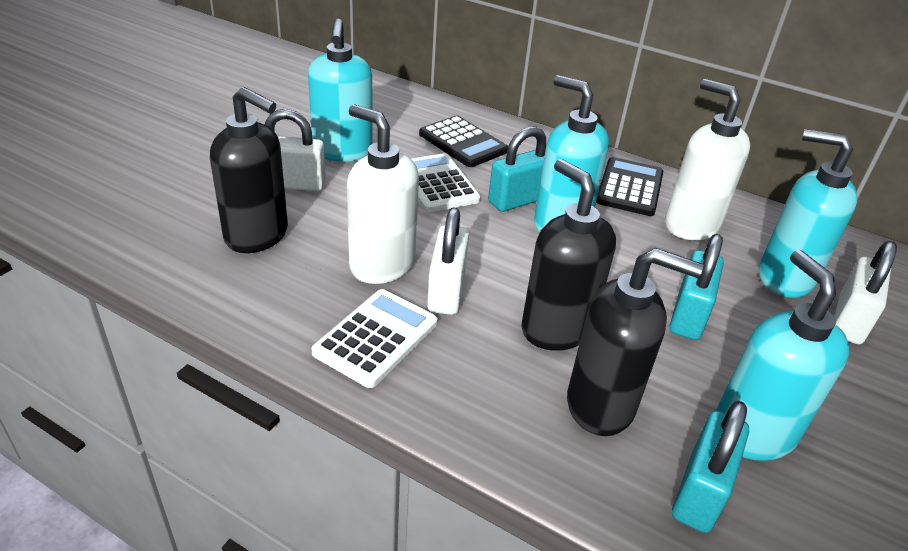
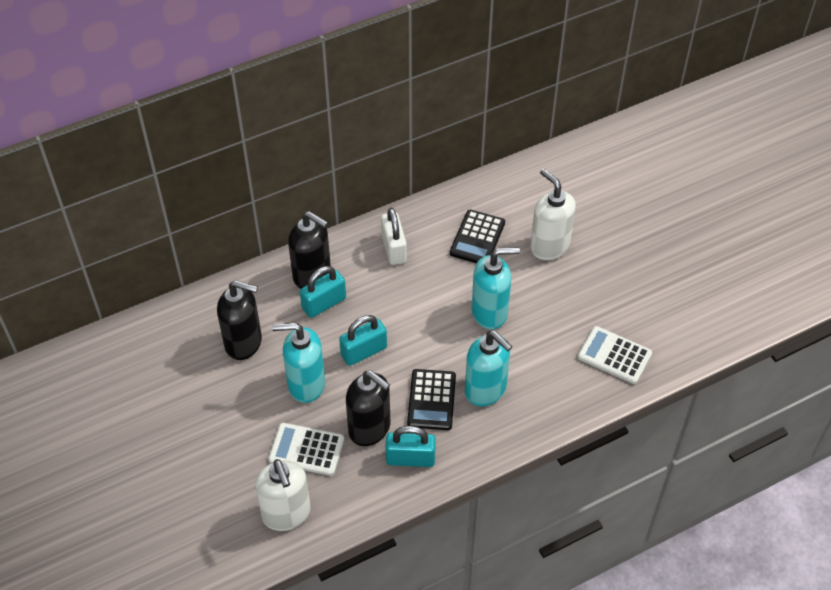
turquoise soap dispenser: [308,19,373,162] [534,75,609,232] [716,250,850,461] [759,129,857,298] = 4 -> [272,323,325,403] [465,331,513,407] [471,247,520,330] = 3
white padlock: [265,109,326,192] [427,207,469,315] [835,241,897,344] = 3 -> [381,208,407,265] = 1

